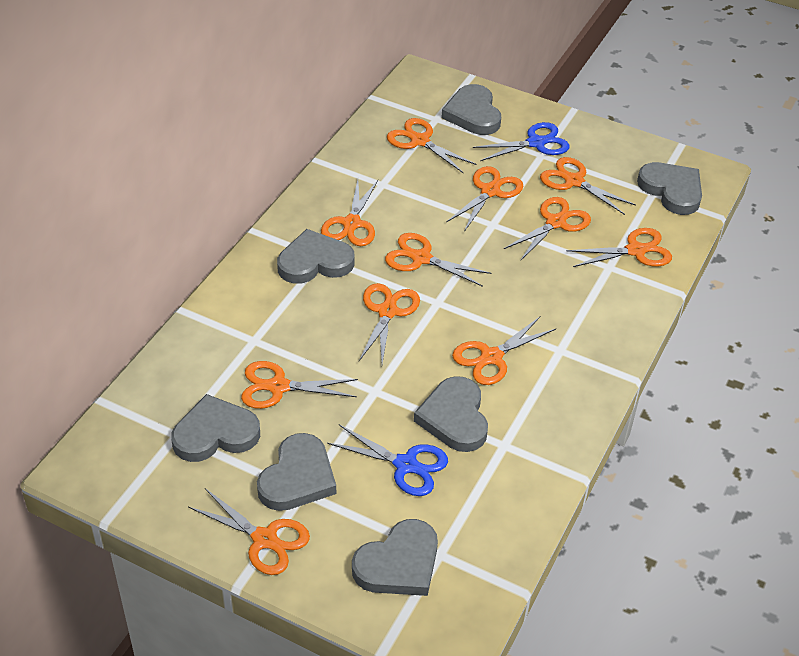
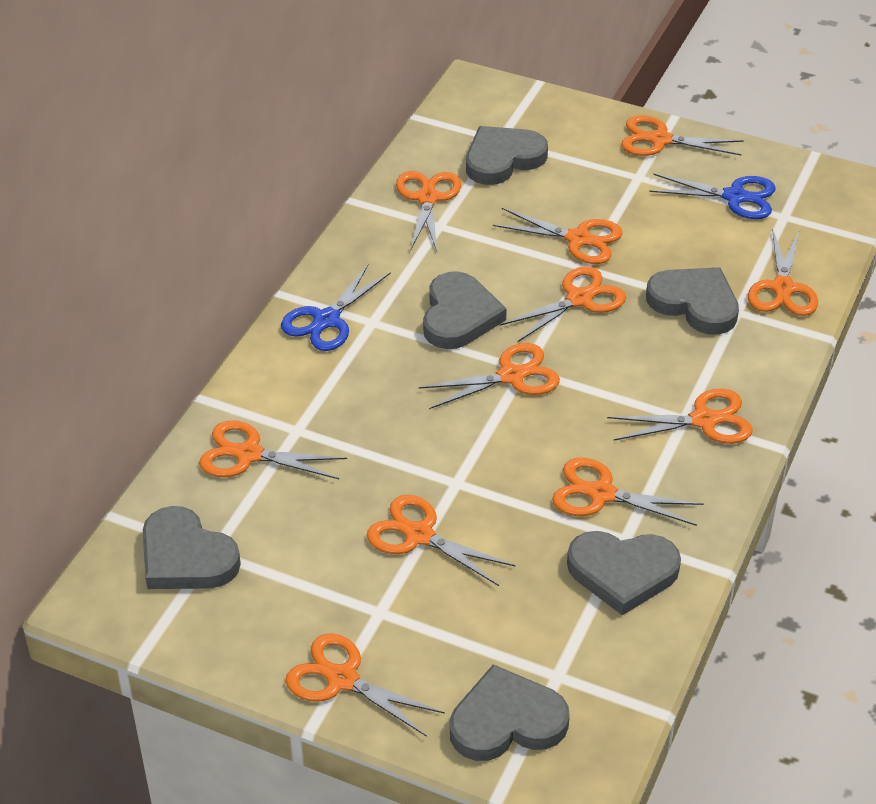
grey heart: [171,394,260,462] [257,433,336,511] [277,229,355,284] [352,519,438,596] [414,376,488,452] [441,84,501,135] [637,162,702,215] = 7 -> [143,506,241,589] [423,271,507,349] [450,664,570,761] [466,126,548,185] [567,531,681,615] [646,267,739,335] = 6

